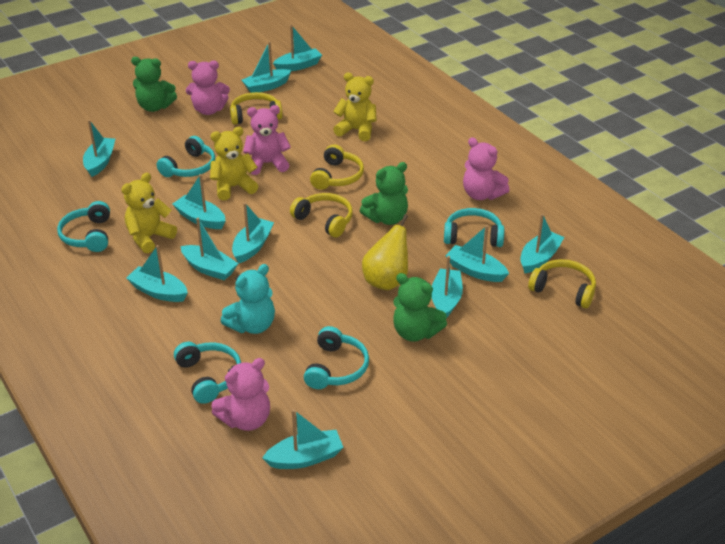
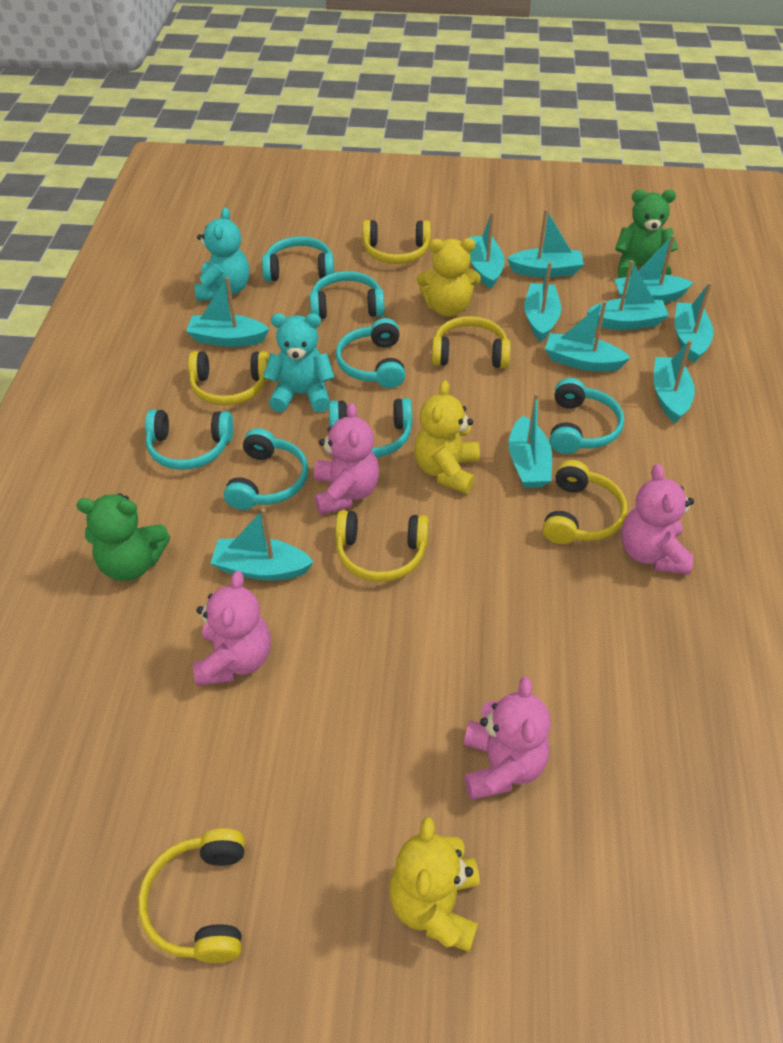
green teddy bear: [131,57,177,112] [360,162,408,225] [393,273,447,342] = 3 -> [76,494,170,581] [615,190,678,278] = 2
turquoise headphones: [57,201,110,252] [157,136,215,177] [174,342,241,404] [304,326,369,389] [444,208,504,247] = 5 -> [145,409,233,470] [224,428,308,510] [262,236,334,282] [310,271,384,319] [329,398,412,457] [336,318,405,388] [550,378,624,454] = 7
turquoise teddy bear: [221,264,275,334] = 1 -> [194,207,249,301] [263,313,335,412] = 2
yellow headphones: [230,92,283,125] [290,193,353,238] [310,144,364,190] [528,259,596,308] = 4 -> [138,829,245,963] [188,351,269,406] [335,510,429,582] [362,220,431,264] [432,316,511,368] [543,460,627,544] = 6
yellow pear: [362,214,408,290] = 1 -> none = 0

